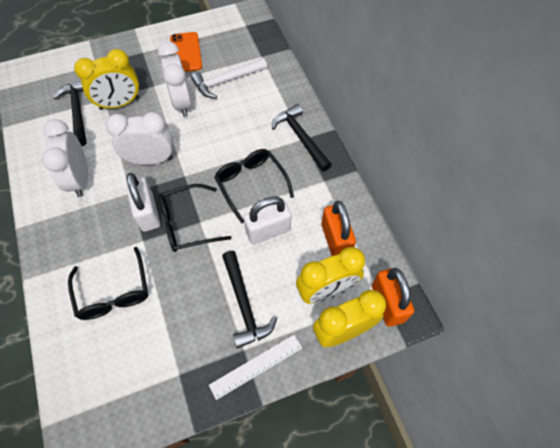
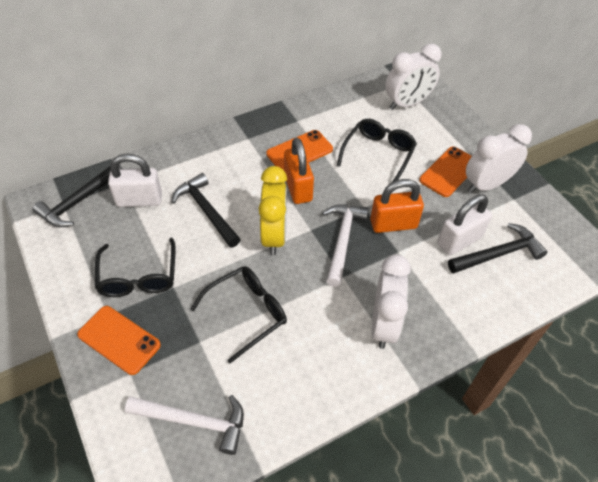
orange phone: [170,32,202,72] = 1 -> [77,306,161,375] [266,130,333,170] [419,147,472,197] = 3
white hammer: [191,58,267,98] = 1 -> [125,395,244,455] [322,205,369,287] = 2
white ruler: [209,335,302,400] = 1 -> none = 0
yellow clock: [74,49,139,110] [296,247,365,304] [313,290,386,347] = 3 -> [259,166,287,255] = 1

